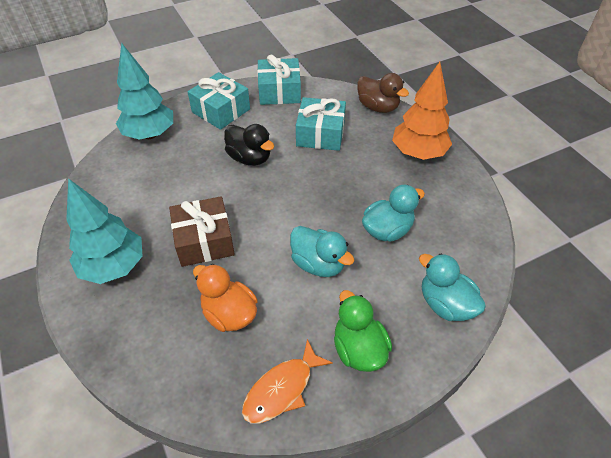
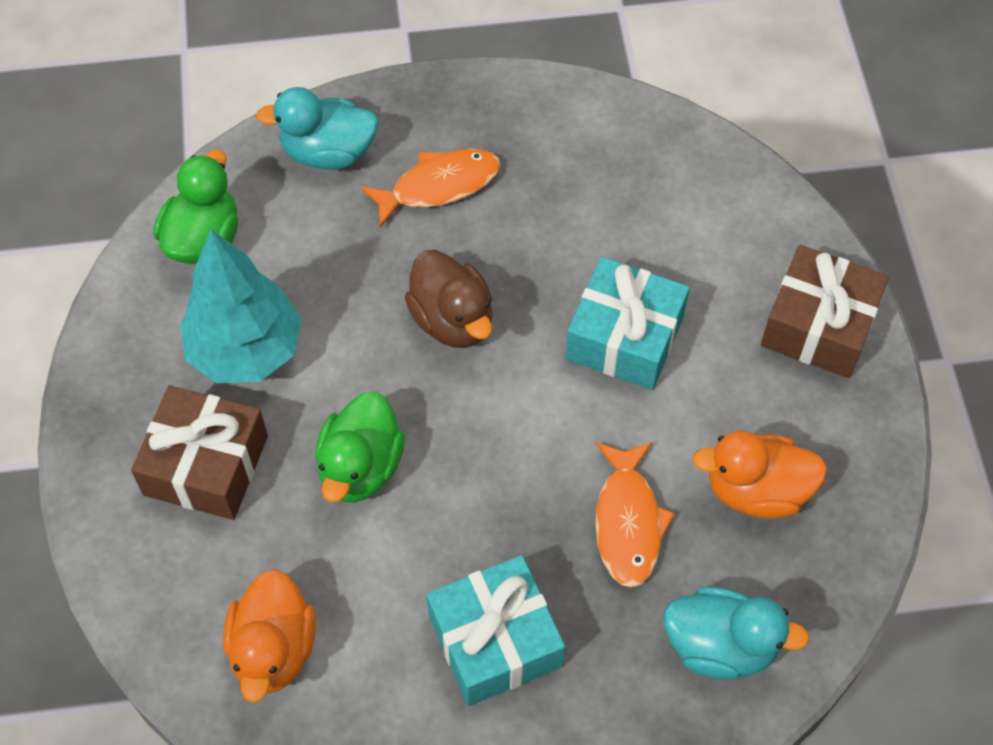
black duck: [224,124,274,166] = 1 -> none = 0
brown gift: [169,196,235,267] = 1 -> [131,385,268,520] [761,245,889,378] = 2
green duck: [334,290,392,372] = 1 -> [153,150,238,264] [315,392,405,502] = 2
orange duck: [193,264,258,332] = 1 -> [223,569,316,703] [692,431,827,519] = 2
orange fish: [242,339,333,423] = 1 -> [360,149,500,228] [595,442,675,588] = 2
orange tree: [392,62,452,160] = 1 -> none = 0
turquoise duck: [290,226,354,277] [362,185,425,242] [419,254,486,321] = 3 -> [256,87,379,170] [664,587,810,680] = 2
turquoise gift: [188,72,250,130] [257,54,301,105] [296,97,346,151] = 3 -> [426,555,565,706] [566,257,690,390] = 2
turquoise tree: [66,178,143,284] [116,43,173,140] = 2 -> [180,229,302,383] = 1

